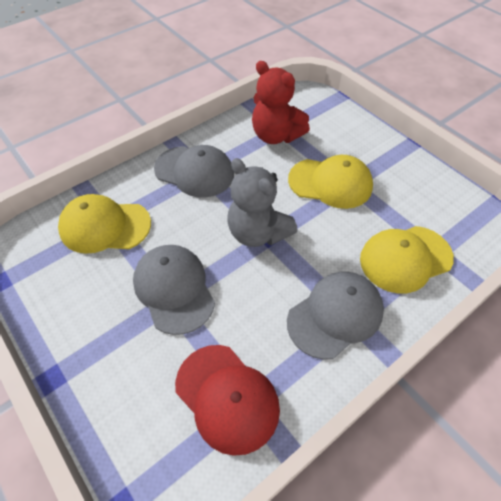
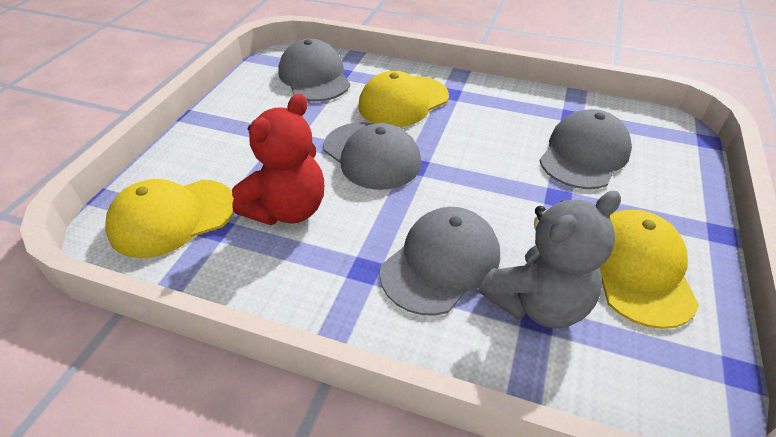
grey cap: [133,245,215,335] [154,145,234,198] [287,272,384,360] = 3 -> [278,39,350,101] [324,122,421,190] [380,207,500,316] [540,109,632,189] = 4
red cap: [175,345,280,456] = 1 -> none = 0

